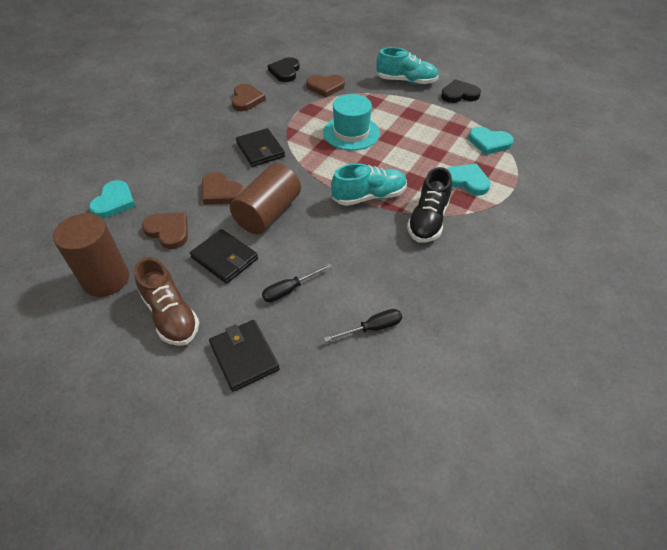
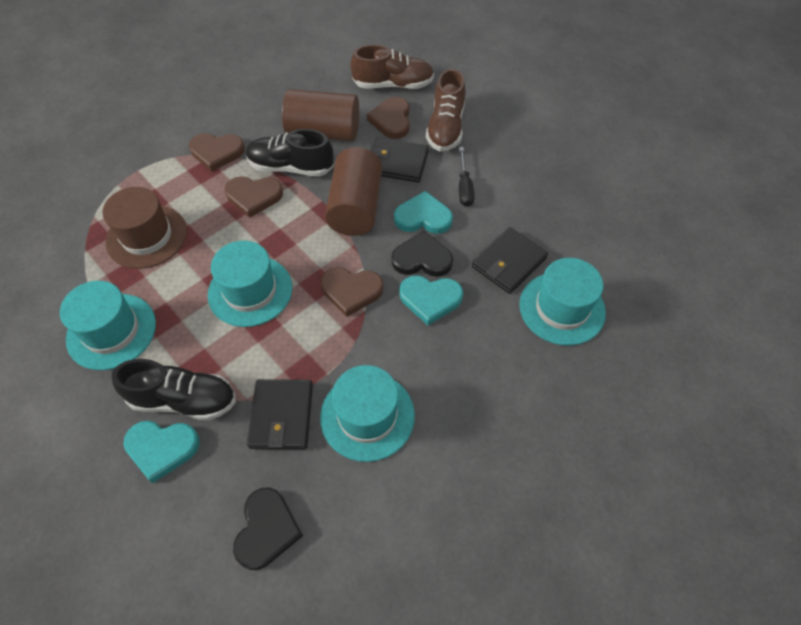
black screwdriver: [262,263,332,302] [323,309,402,342] = 2 -> [459,147,475,207] = 1
black shoe: [407,167,452,243] = 1 -> [112,359,236,421] [246,129,334,177] = 2
brown hat: none = 0 -> [102,187,187,269] = 1
brown shoe: [134,257,199,346] = 1 -> [351,45,434,89] [426,69,465,151] = 2
turquoise hat: [323,94,380,150] = 1 -> [60,281,156,370] [208,241,292,327] [320,365,415,462] [519,258,606,346] = 4
turquoise shoe: [331,163,407,206] [376,47,439,85] = 2 -> none = 0

